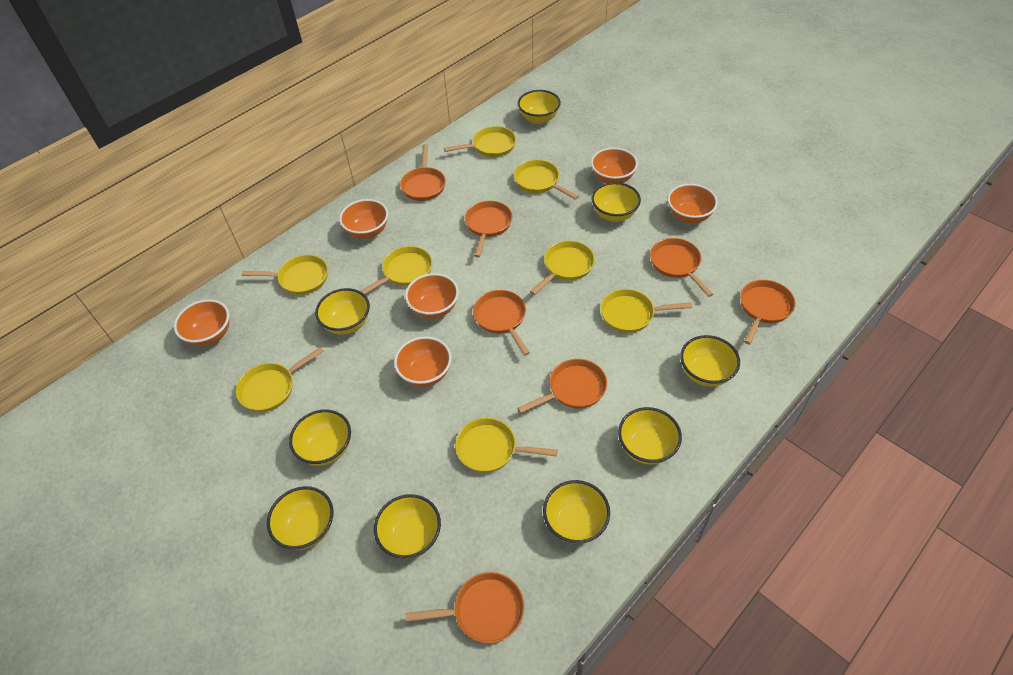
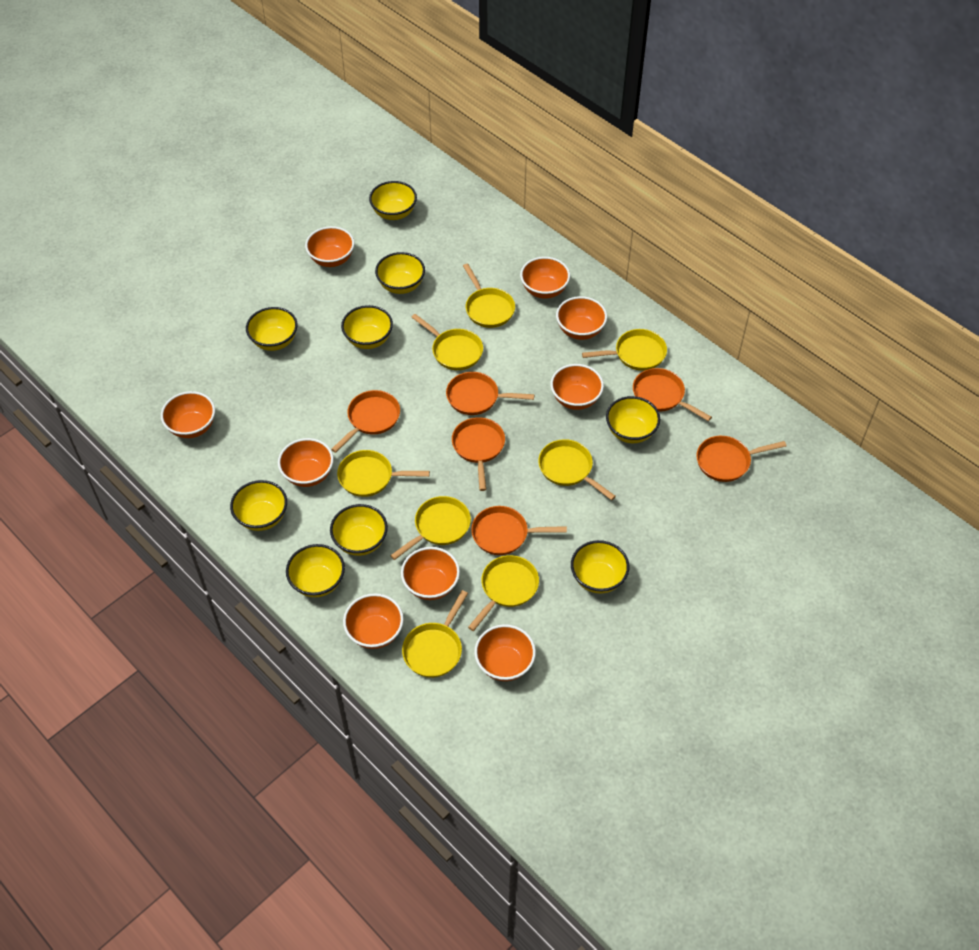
orange bowl: [174,299,229,346] [339,199,388,239] [394,336,452,387] [405,273,459,319] [591,147,638,183] [667,184,718,223] = 6 -> [161,391,215,438] [278,438,334,487] [305,226,354,267] [343,593,404,649] [401,547,460,600] [474,624,536,681] [520,257,570,299] [550,364,604,410] [556,296,607,340] = 9
orange pan: [400,144,446,201] [405,572,524,643] [465,201,512,257] [473,290,530,356] [518,359,607,413] [650,238,713,297] [740,280,796,344] = 7 -> [331,390,400,453] [446,372,535,415] [452,417,505,491] [471,506,567,555] [633,368,712,421] [697,436,786,482] = 6

